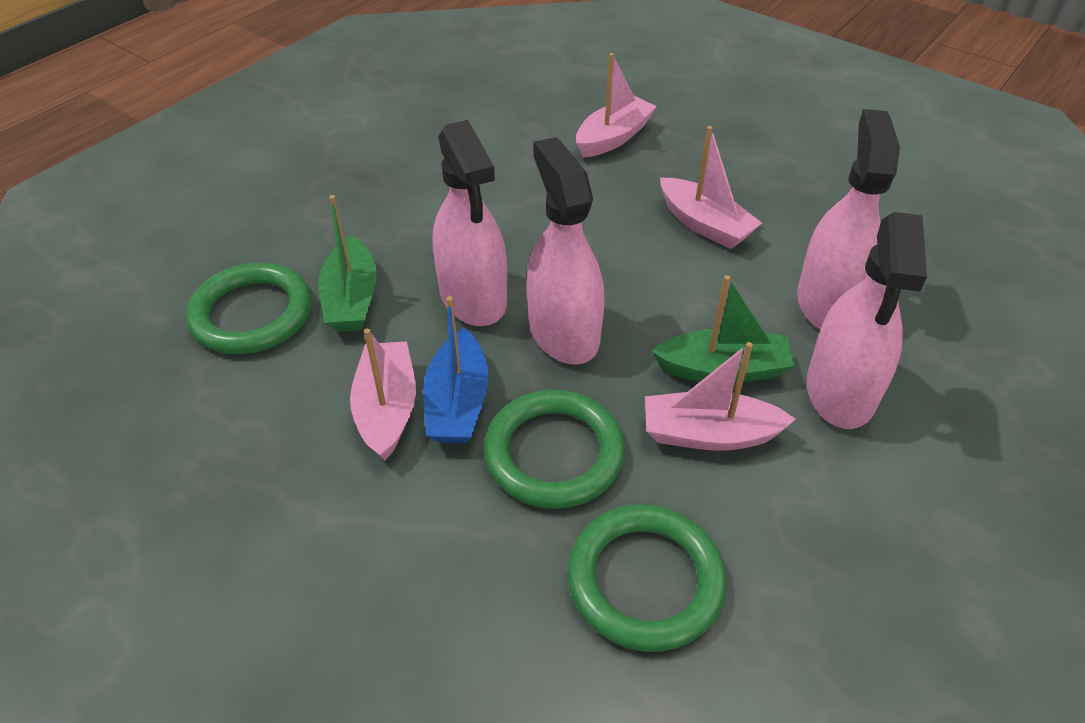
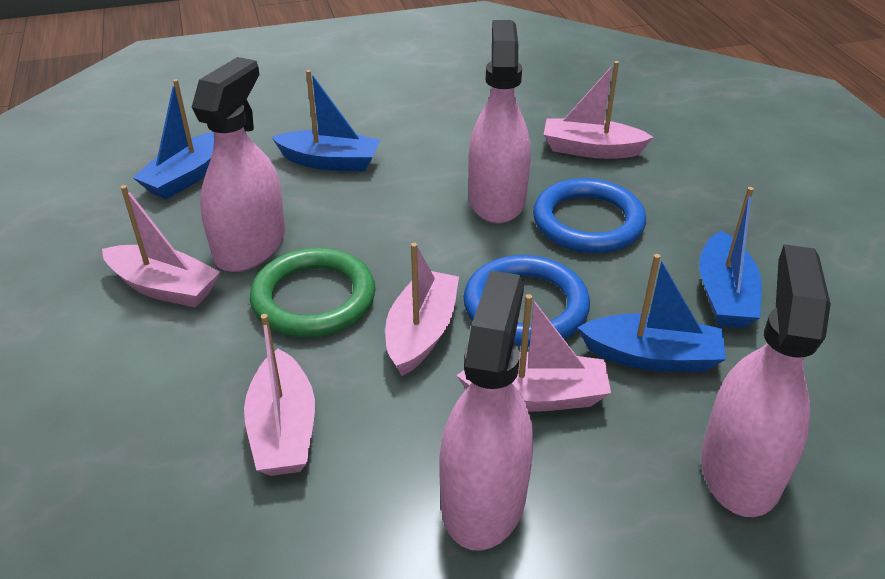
blue boat: [423,296,489,443] = 1 -> [132,79,214,199] [272,70,381,172] [578,254,726,372] [699,187,762,328] = 4
blue ring: none = 0 -> [463,255,590,347] [533,178,646,253] = 2
green boat: [318,195,377,332] [652,275,795,383] = 2 -> none = 0
green ring: [186,263,312,354] [484,390,625,509] [567,504,727,652] = 3 -> [250,247,375,338] = 1
pink boat: [350,328,416,461] [576,53,657,158] [645,342,796,451] [660,126,762,249] = 4 -> [102,185,220,307] [244,314,315,476] [385,243,459,376] [456,294,611,412] [544,61,653,159] = 5

